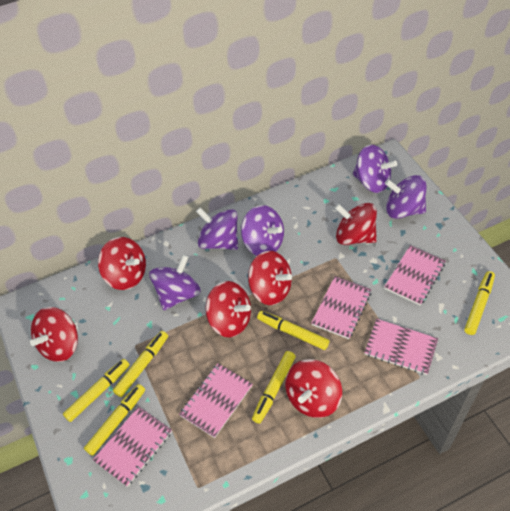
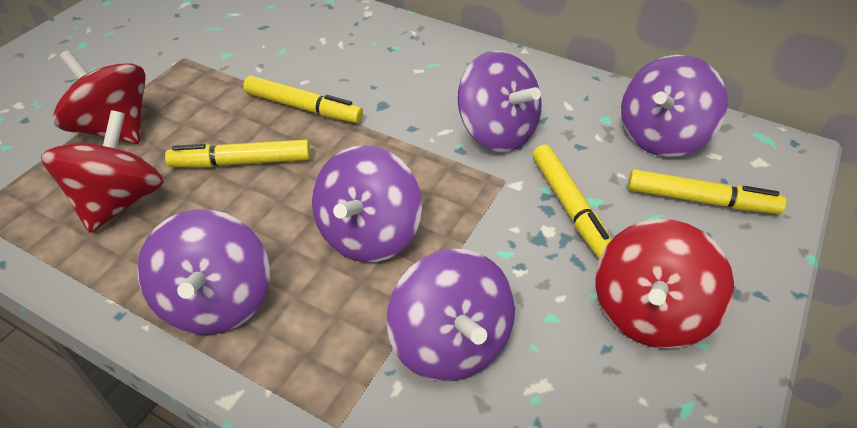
pink notebook: [93,406,172,487] [179,363,253,438] [312,276,372,339] [364,319,438,375] [385,245,445,305] = 5 -> none = 0
red spinning top: [30,307,78,362] [98,237,146,290] [205,281,251,337] [248,251,292,305] [285,359,342,418] [335,203,377,245] = 6 -> [41,110,164,233] [53,50,146,144] [595,219,734,349] = 3
yellow marker: [63,359,130,422] [84,384,145,456] [113,331,168,397] [252,351,296,424] [257,311,329,350] [464,271,495,335] = 6 -> [165,140,310,168] [243,76,363,123] [533,145,611,259] [628,169,786,214] = 4

